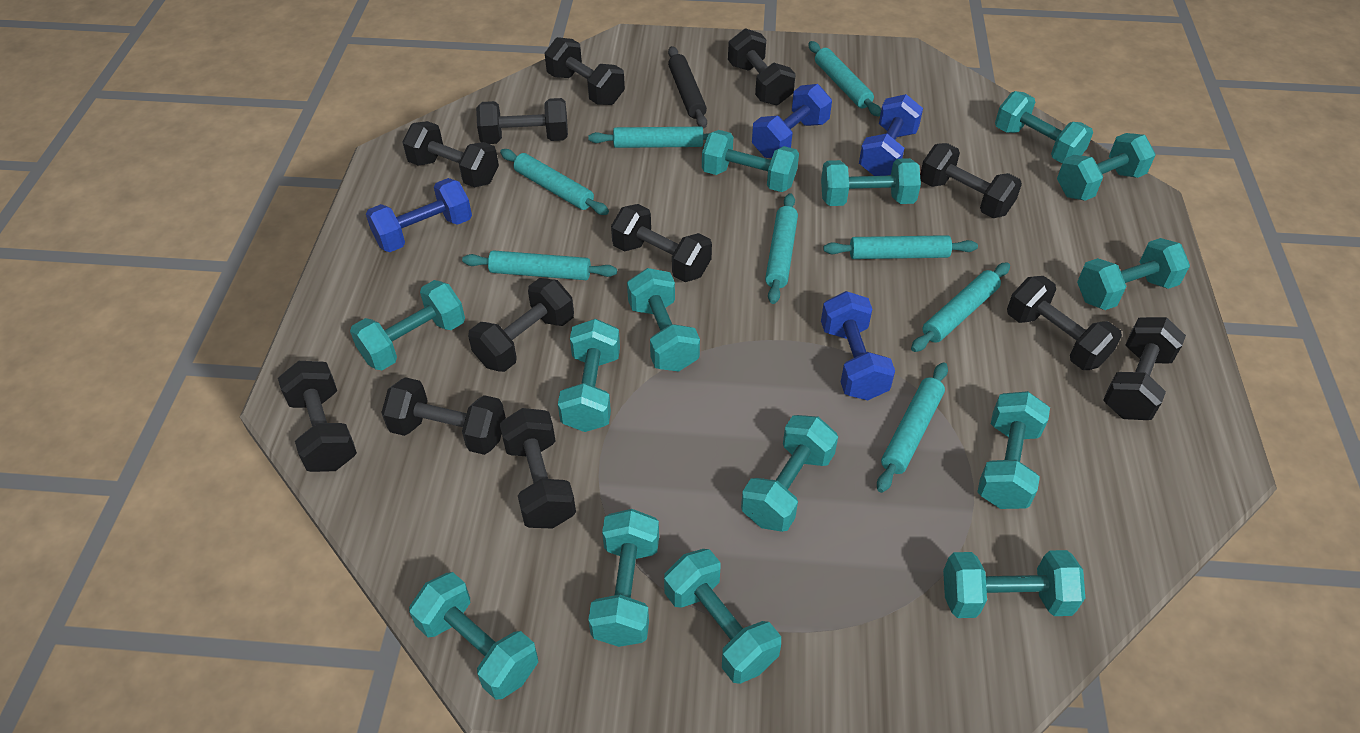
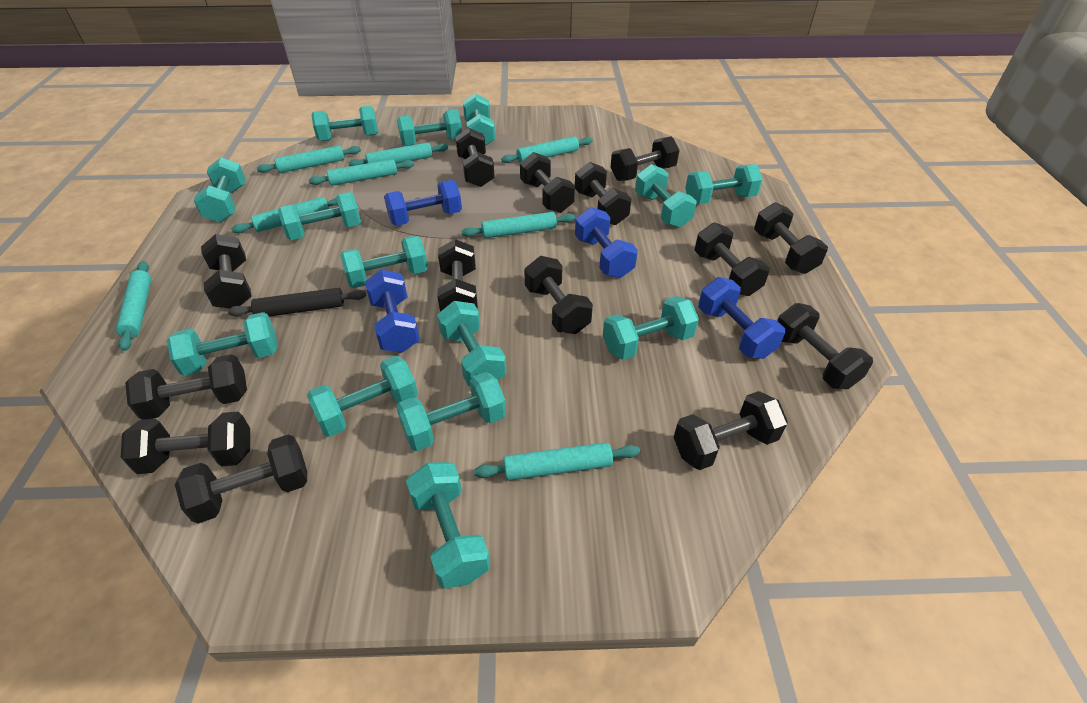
black dumbbell: [278,361,357,472] [381,377,506,455] [402,121,499,187] [468,278,574,372] [476,98,568,144] [500,408,576,529] [545,37,625,105] [611,204,712,282] [728,28,796,106] [920,143,1022,218] [1007,276,1122,370] [1103,317,1186,420] = 12 -> [121,412,250,474] [125,354,247,420] [175,434,307,524] [201,234,252,308] [438,239,478,312] [455,128,495,187] [520,152,575,213] [524,256,593,334] [575,162,632,225] [611,136,680,181] [674,391,788,470] [694,222,770,296] [754,202,828,274] [777,303,873,389] = 14

